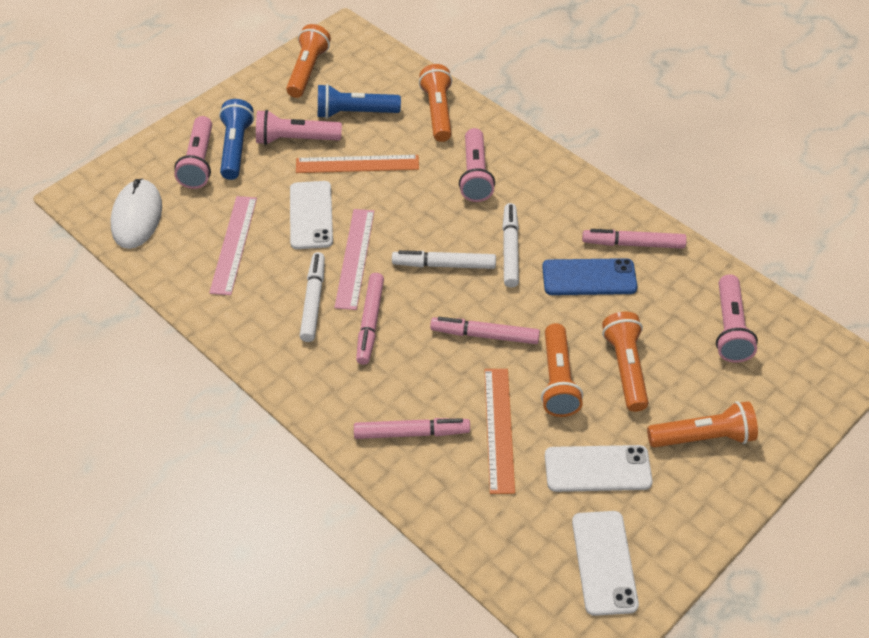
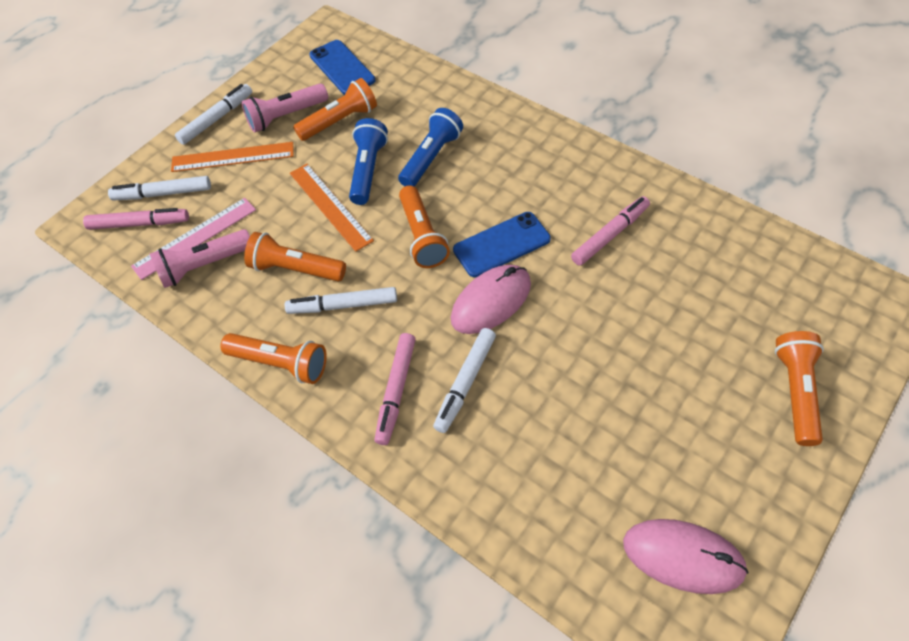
blue phone: [542,258,637,295] = 1 -> [310,40,375,95] [453,212,551,277] = 2
pink flashlight: [174,116,212,189] [256,110,342,145] [459,128,495,202] [716,274,758,363] = 4 -> [150,229,250,288] [242,84,328,133] = 2
pink marker: [354,418,470,439] [356,273,384,365] [430,317,540,344] [582,229,687,249] = 4 -> [83,208,189,230] [374,333,416,445] [571,196,650,266] = 3
pink mouse: none = 0 -> [451,265,531,334] [623,519,749,594] = 2
pink ruler: [209,196,257,295] [334,209,374,310] = 2 -> [131,198,256,280] = 1
white marker: [300,252,325,342] [392,250,496,269] [502,203,519,287] = 3 -> [108,176,211,201] [175,84,252,145] [285,287,397,314] [433,328,496,433] = 4
white mouse: [111,179,162,249] = 1 -> none = 0
white phone: [290,181,333,249] [545,445,653,492] [572,511,639,616] = 3 -> none = 0

